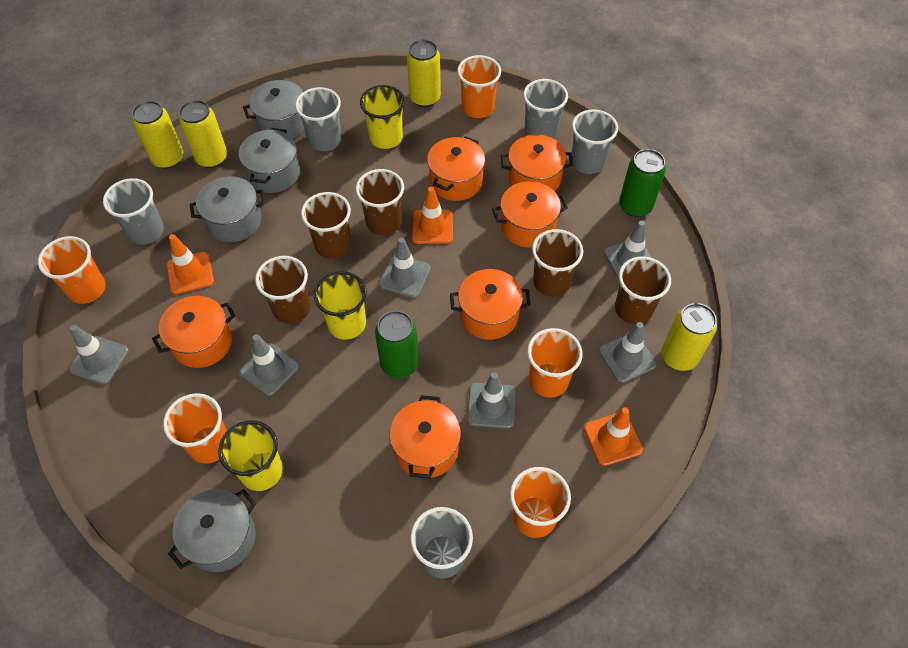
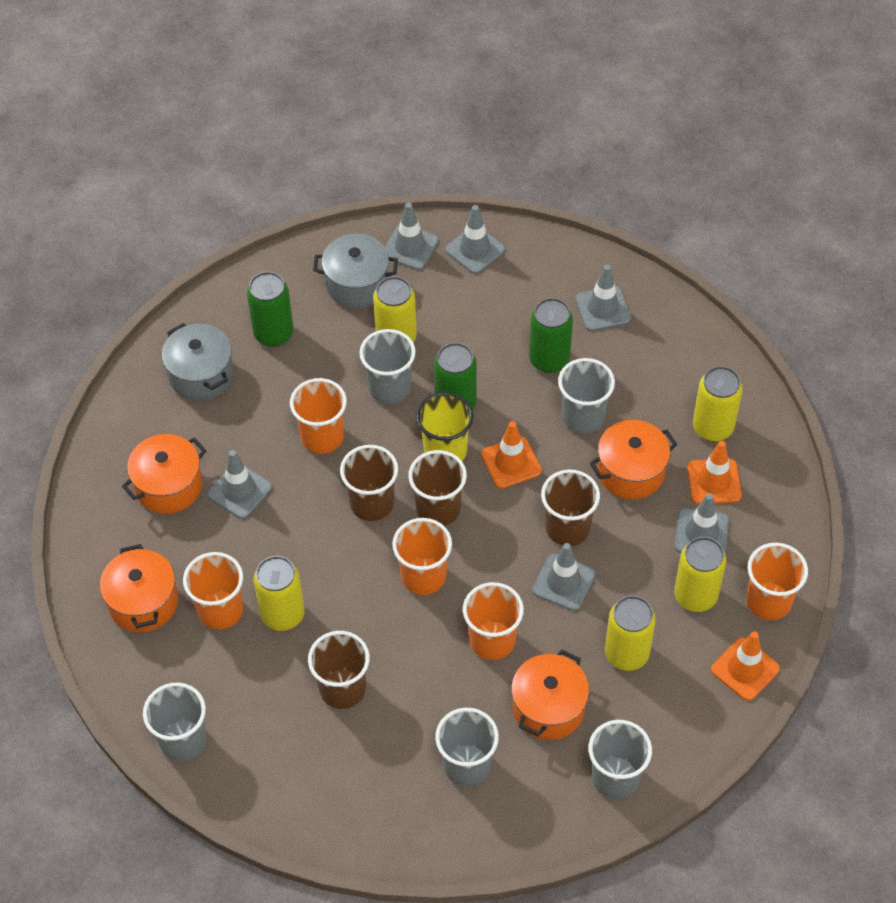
brown cup: [255,256,311,324] [301,192,351,259] [356,169,404,235] [532,229,583,297] [615,256,671,324] = 5 -> [308,631,370,709] [340,445,398,521] [408,450,467,526] [541,469,600,546] = 4
green can: [375,311,419,378] [619,149,666,217] = 2 -> [247,272,294,347] [434,343,477,410] [529,298,573,373] = 3
grey pot: [168,489,256,572] [190,176,266,242] [239,128,300,193] [243,80,306,138] = 4 -> [162,323,234,401] [313,234,398,308] = 2
orange pot: [152,296,235,368] [389,395,461,479] [427,136,485,201] [450,269,531,340] [492,181,568,247] [501,134,573,192] = 6 -> [100,544,178,632] [122,434,207,514] [511,649,589,740] [590,420,677,500] = 4
yellow can: [132,101,183,169] [179,100,227,168] [407,40,441,107] [661,303,717,371] = 4 -> [253,556,305,631] [373,276,417,343] [605,596,656,671] [674,537,726,612] [693,366,743,441] = 5
yellow cup: [218,421,283,491] [314,271,367,340] [360,85,405,149] = 3 -> [416,392,473,461] = 1

